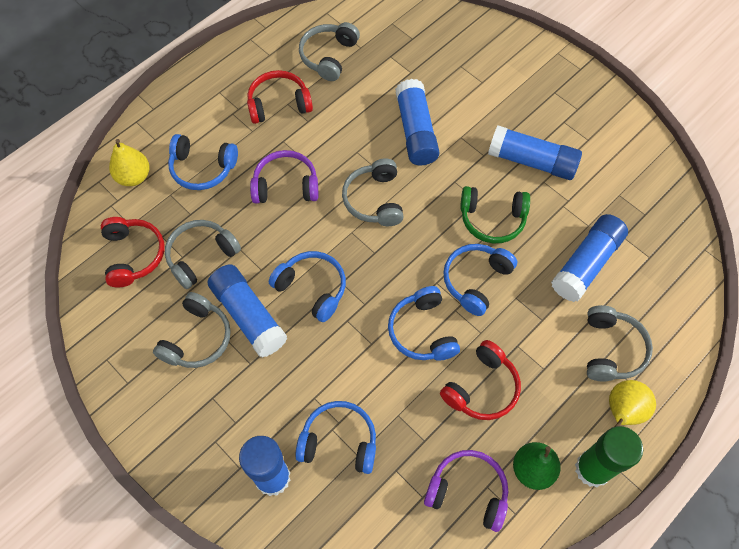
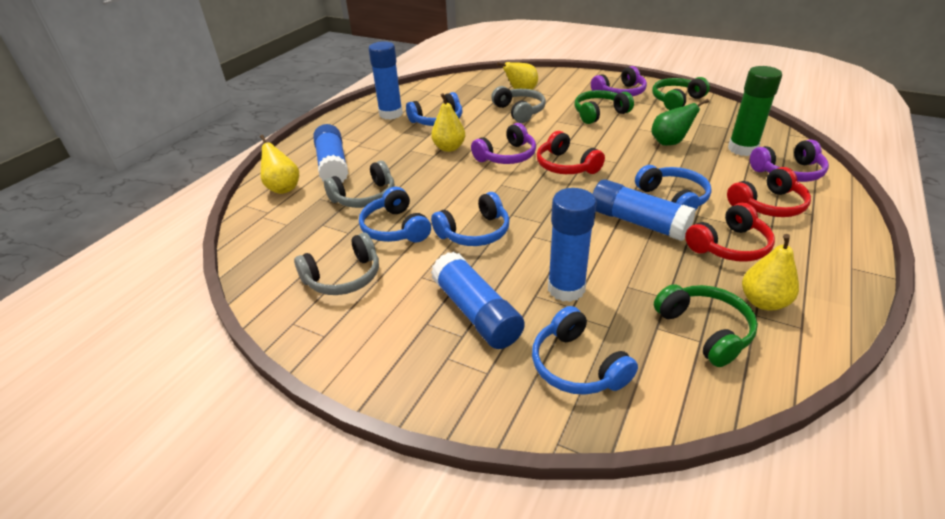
green headphones: [460,186,530,243] = 1 -> [574,90,634,124] [652,77,710,110] [654,284,758,367] = 3
grey headphones: [153,292,231,368] [165,220,241,289] [299,22,360,81] [342,158,403,226] [587,305,653,381] = 5 -> [294,232,379,295] [324,161,395,208] [491,86,546,123] = 3
purple headphones: [250,150,318,204] [424,450,508,532] = 2 -> [471,123,536,164] [591,66,647,96] [750,140,829,182] = 3
yellow pear: [109,139,150,186] [609,380,656,427] = 2 -> [260,135,299,194] [431,93,465,152] [497,62,538,90] [742,234,799,311] = 4

